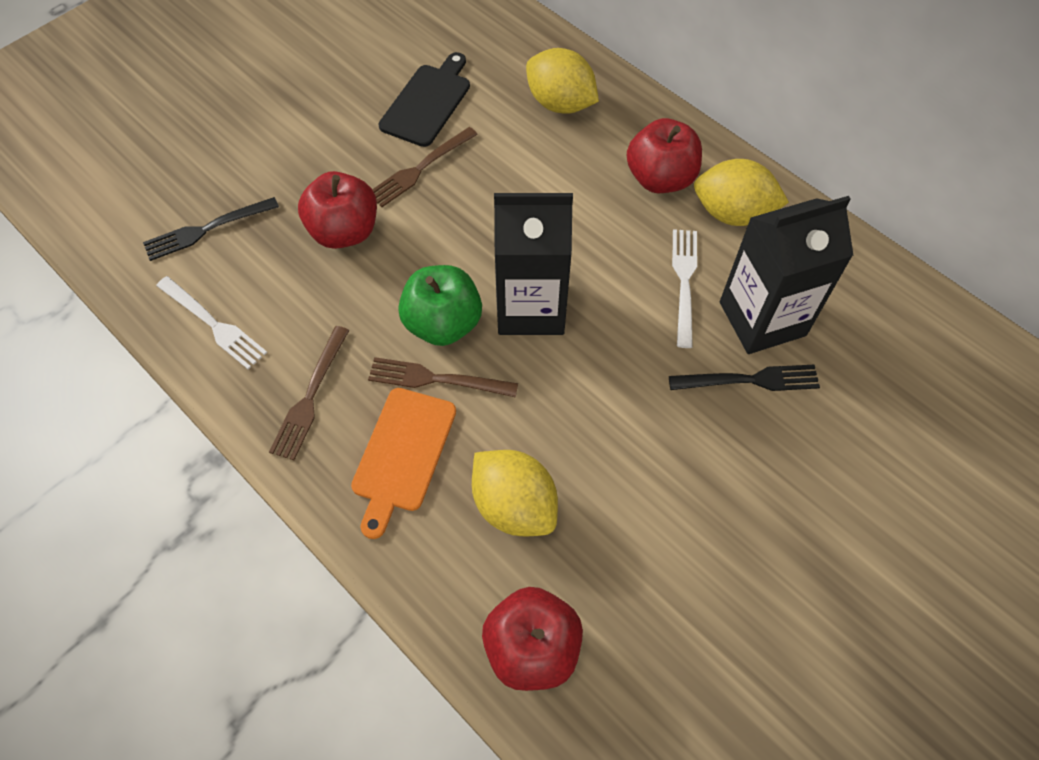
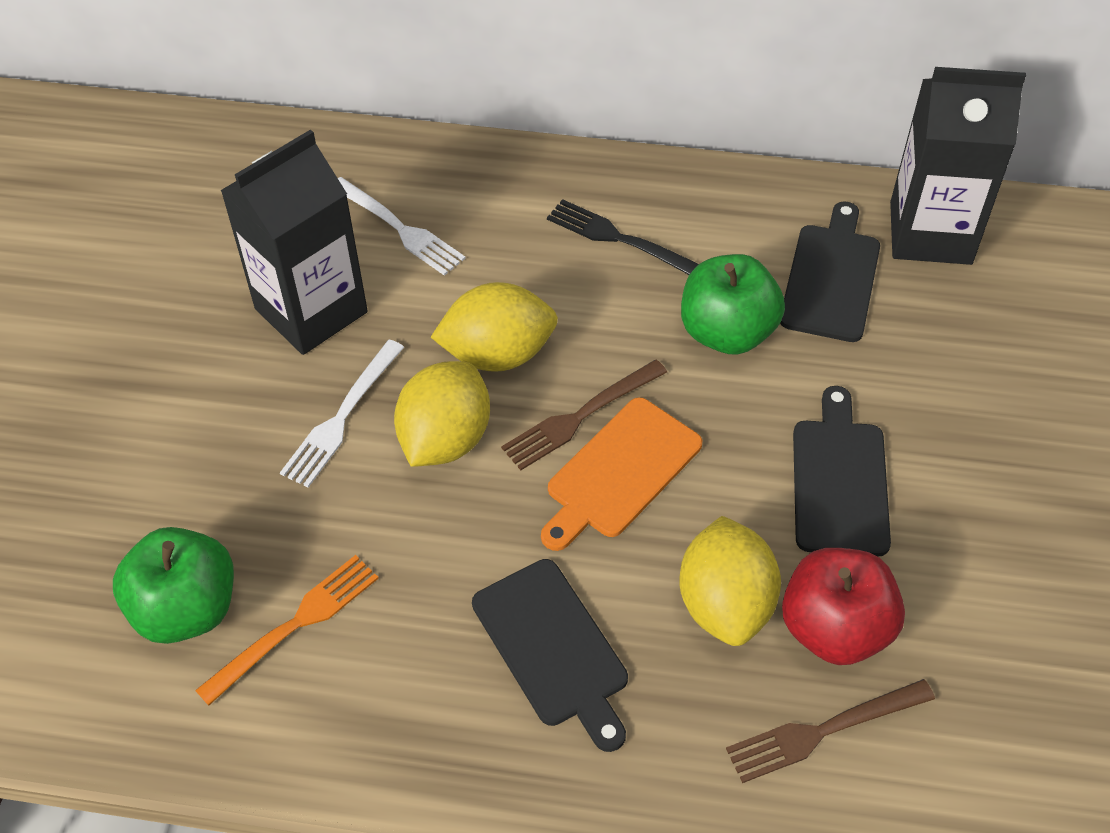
black cutting board: [379,52,470,147] = 1 -> [472,559,628,752] [780,202,880,342] [793,386,891,557] = 3
black fork: [143,197,279,261] [669,365,820,391] = 2 -> [547,199,699,275] = 1
brown fork: [269,326,349,460] [368,357,518,398] [372,127,478,207] = 3 -> [501,360,667,470] [726,679,935,783] = 2
green apple: [398,265,482,346] = 1 -> [113,527,234,644] [681,254,785,355] = 2
orange fork: none = 0 -> [195,555,379,706] = 1
red apple: [298,171,377,249] [482,587,583,691] [627,118,702,193] = 3 -> [782,548,905,665] = 1

